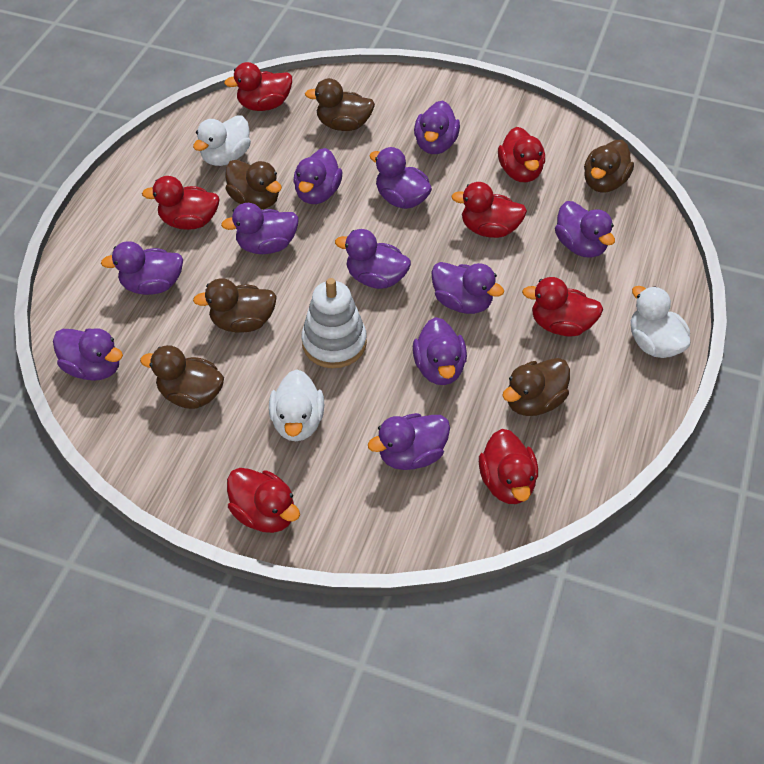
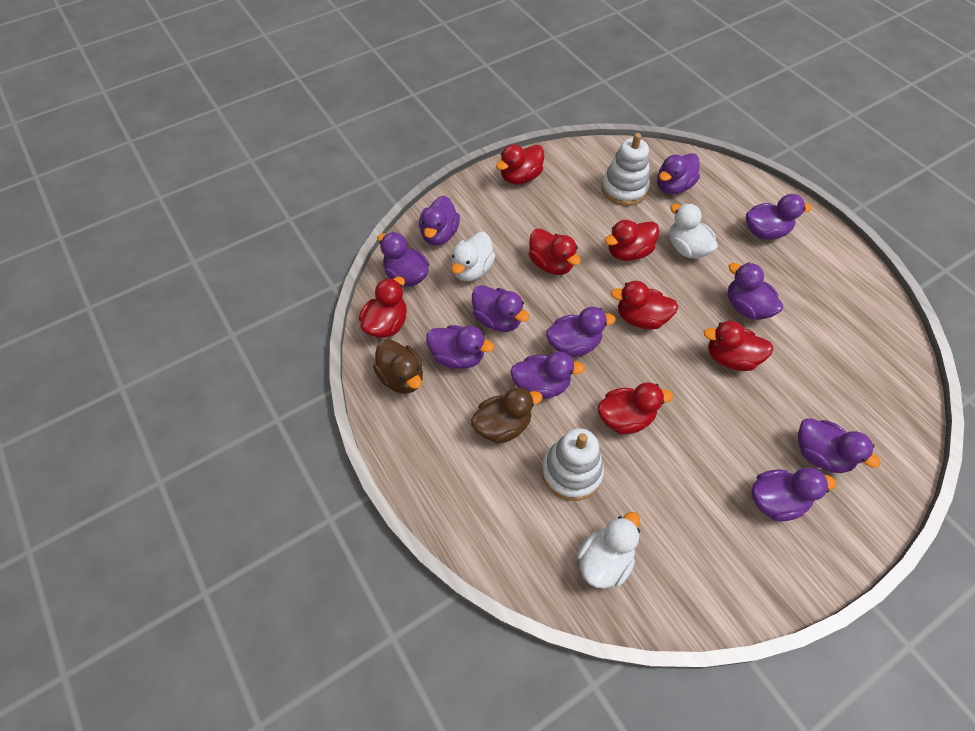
brown duck: [140,345,224,409] [193,278,277,333] [225,160,282,209] [305,78,375,131] [502,358,570,416] [584,140,634,193] = 6 -> [373,339,423,394] [471,387,543,444] = 2
white stacking toy: [301,278,367,368] = 1 -> [542,428,604,501] [602,133,650,206] = 2

